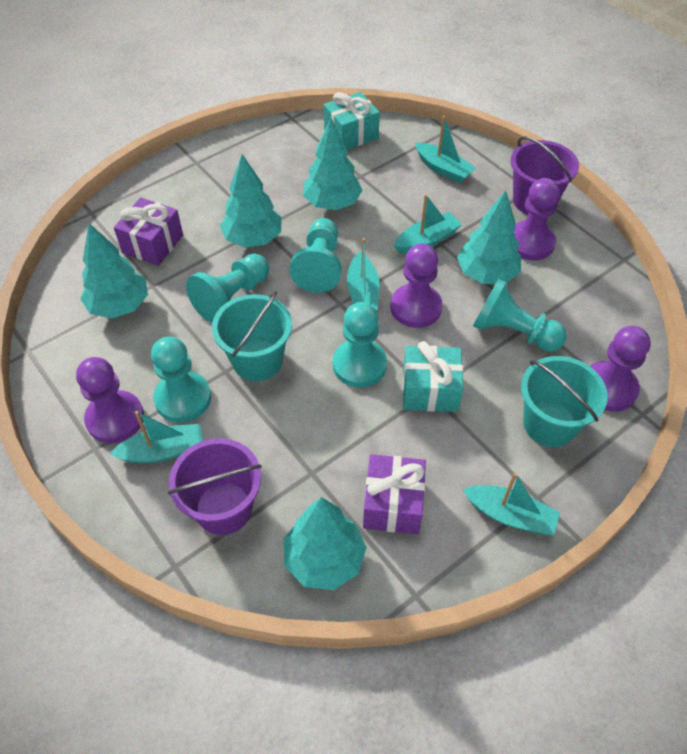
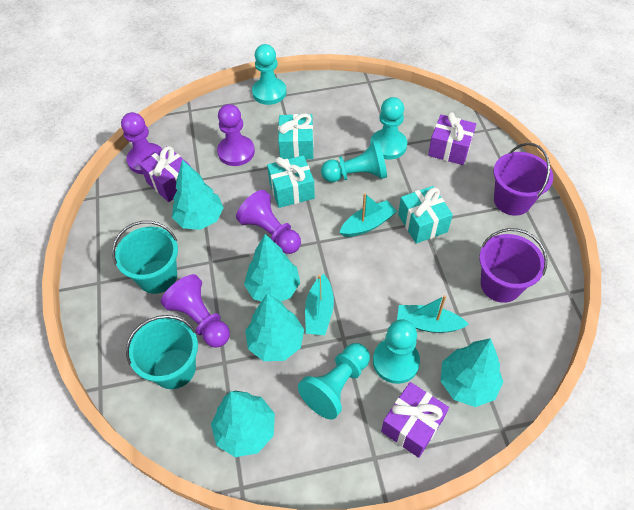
purple gift: [114,197,183,266] [363,454,426,534] = 2 -> [140,146,191,202] [381,382,449,458] [428,112,476,165] = 3
turquoise boat: [109,411,203,463] [347,238,380,311] [394,194,462,253] [415,116,476,183] [463,472,560,536] = 5 -> [305,274,334,335] [339,193,397,237] [397,295,469,333] = 3
turquoise gift: [324,92,380,150] [403,341,463,412] = 2 -> [267,155,315,208] [278,113,314,159] [398,186,453,244] = 3

